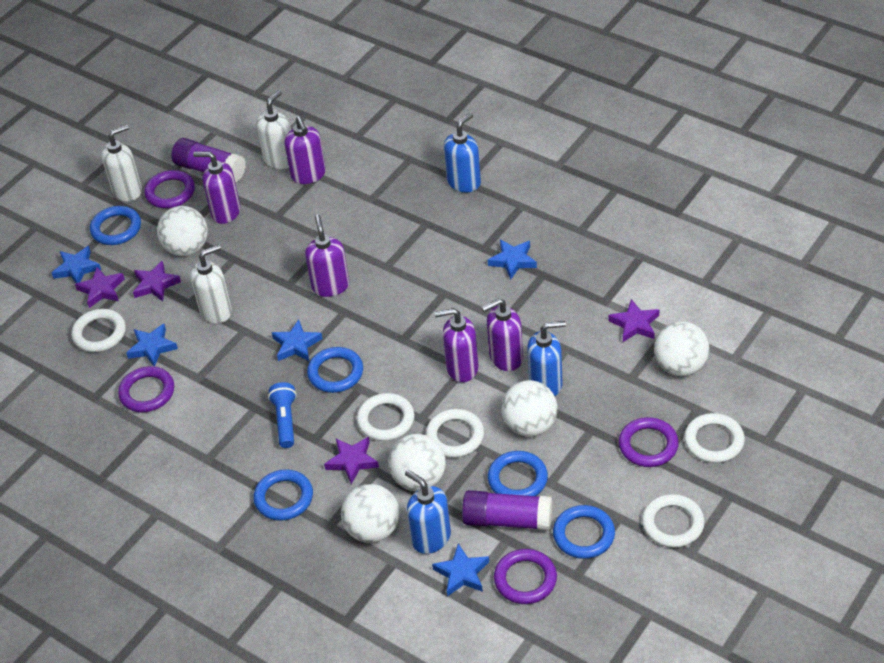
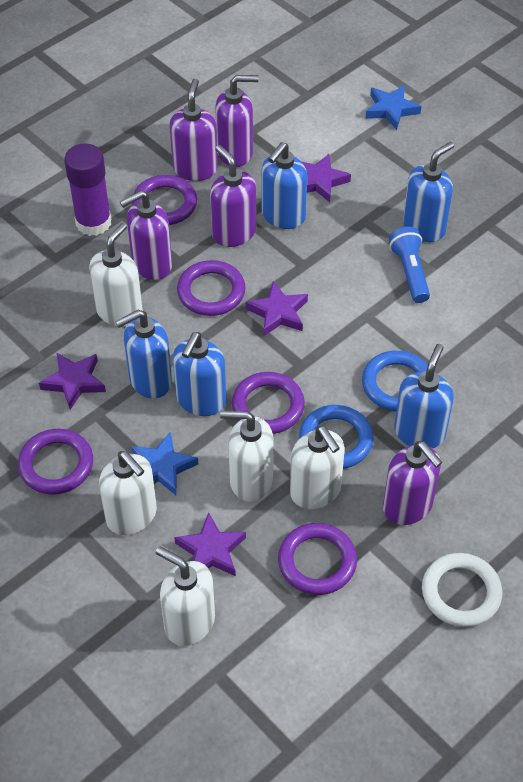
blue ring: [90,206,141,245] [254,469,313,521] [307,347,363,393] [488,451,548,496] [553,505,615,559] = 5 -> [299,405,373,469] [362,351,428,411] = 2
blue soap dispenser: [405,470,451,554] [444,113,481,192] [527,321,566,396] = 3 -> [115,310,172,399] [173,332,226,416] [262,142,307,229] [394,344,454,448] [403,142,454,242] = 5
blue star: [52,246,101,283] [126,324,178,367] [272,319,322,361] [432,544,489,596] [488,240,537,280] = 5 -> [131,432,198,495] [365,85,421,130] = 2
purple glue stick: [171,138,246,183] [462,490,552,531] = 2 -> [64,143,111,236] = 1
purple ring: [118,366,174,412] [144,170,195,208] [494,549,557,604] [619,417,679,467] = 4 -> [18,429,93,495] [132,175,197,225] [177,260,246,316] [232,372,305,434] [278,523,357,595] = 5
white ball: [157,206,208,256] [341,484,400,543] [388,434,446,491] [501,380,557,437] [654,321,710,376] = 5 -> none = 0
white ring: [71,309,126,352] [357,393,414,441] [426,409,484,458] [642,494,705,548] [684,413,745,463] = 5 -> [422,553,502,627] = 1
white soap dispenser: [101,125,142,201] [190,244,232,324] [256,90,291,169] = 3 -> [89,223,143,327] [99,451,157,535] [156,546,215,646] [220,411,274,502] [290,425,345,509] = 5

